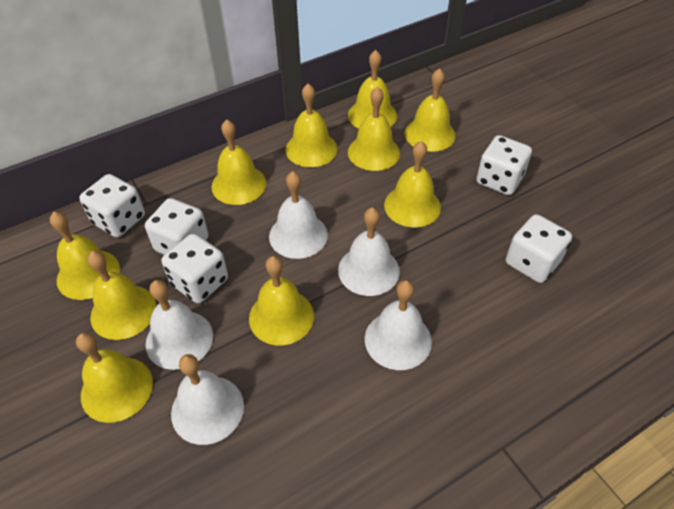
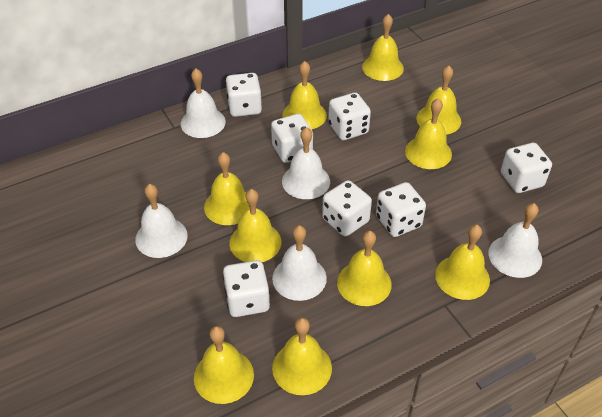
white dice: [79,174,145,237] [145,198,209,255] [161,234,228,303] [476,135,532,195] [506,214,572,283] = 5 -> [223,260,270,317] [225,73,262,117] [271,114,313,163] [322,180,372,236] [328,92,371,140] [376,182,426,237] [501,143,552,193] = 7

